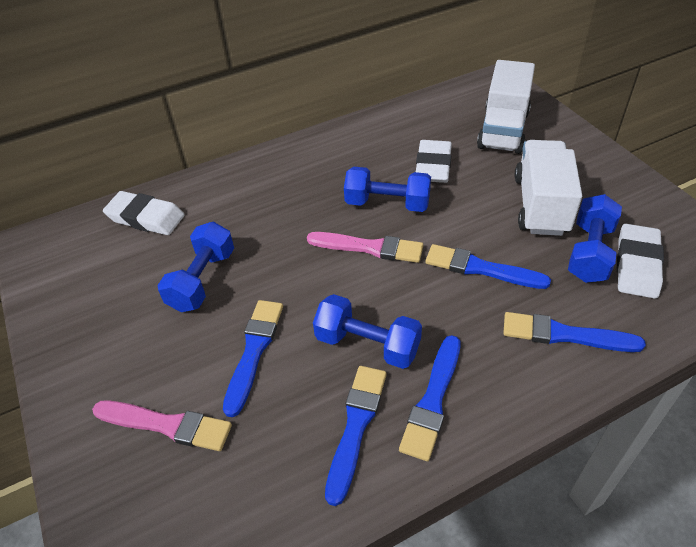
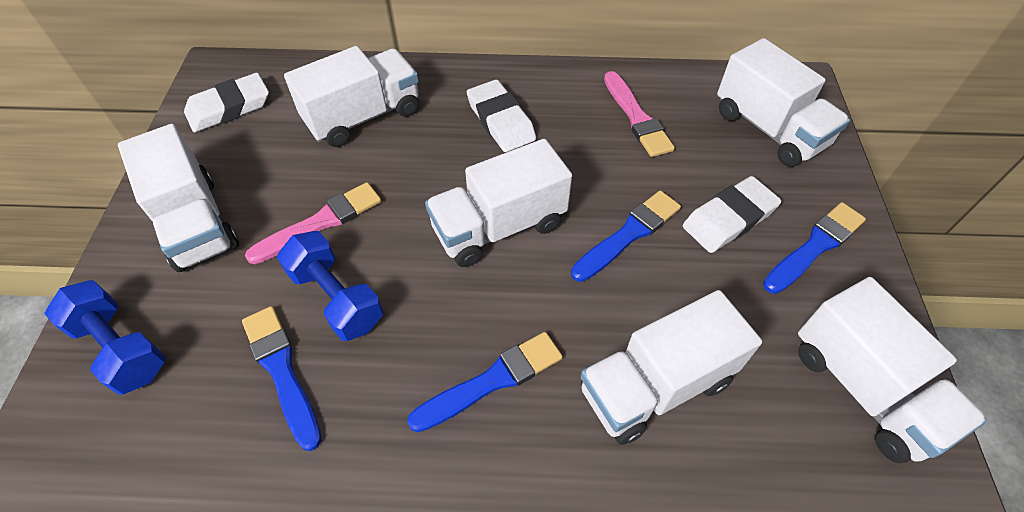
blue brush: [223,300,283,417] [325,366,387,506] [399,335,460,461] [425,244,551,289] [503,312,646,352] = 5 -> [242,306,322,451] [407,332,563,432] [571,191,681,282] [763,202,866,294] = 4
blue dumbbell: [157,222,234,312] [313,294,422,369] [344,167,431,212] [568,194,622,283] = 4 -> [44,280,166,394] [277,231,383,341] = 2
white truck: [477,60,535,154] [515,140,582,236] = 2 -> [118,124,239,272] [284,46,419,147] [425,139,572,267] [580,290,762,445] [717,38,850,167] [798,277,987,463] = 6

